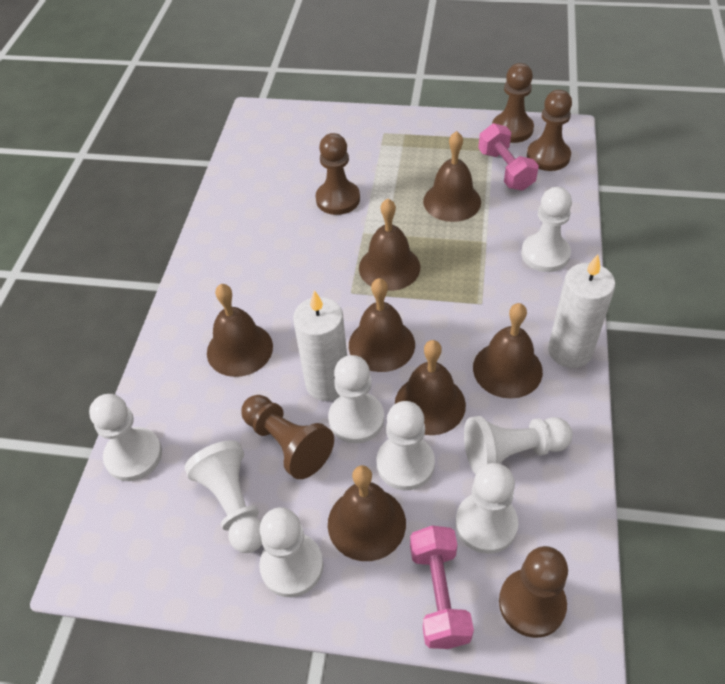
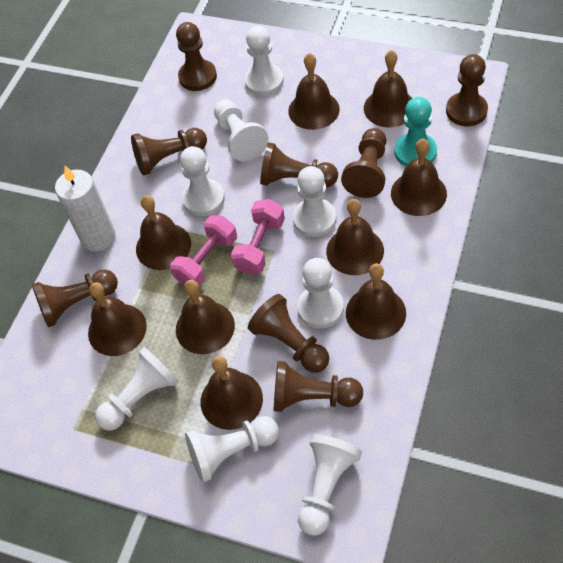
brown bell: [207,284,273,377] [328,465,406,561] [349,278,415,372] [359,199,420,291] [395,340,466,435] [423,131,481,222] [473,303,543,399] = 7 -> [88,282,147,356] [136,195,191,270] [176,280,235,354] [201,356,263,430] [288,53,340,130] [326,199,384,275] [346,263,406,340] [364,50,412,127] [391,139,447,216] = 9
brown pawn: [241,395,334,479] [316,133,360,215] [492,63,534,143] [499,546,568,638] [527,90,572,171] = 5 -> [32,270,118,327] [131,128,207,176] [176,22,217,91] [248,294,329,373] [260,142,338,187] [274,361,363,412] [341,128,386,198] [446,54,488,126] = 8
turquoise pawn: none = 0 -> [395,97,437,167] = 1
white candle: [293,290,347,401] [548,254,615,368] = 2 -> [55,166,116,252] = 1

